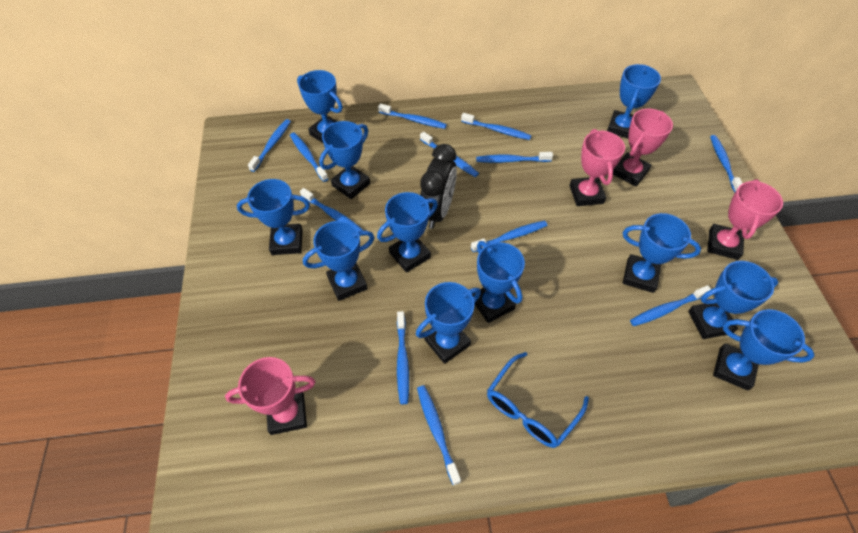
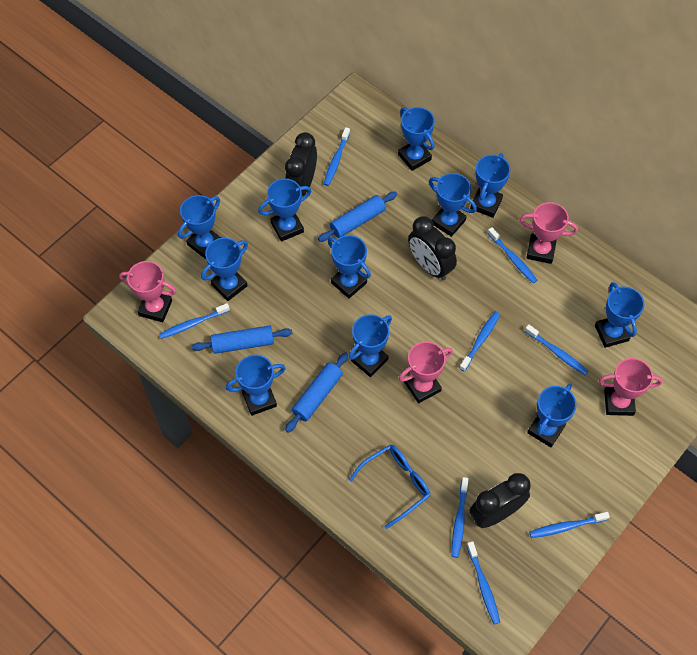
black clock: [420,144,457,229] = 1 -> [285,132,317,196] [408,216,457,280] [470,473,531,528] = 3
blue rolling pin: none = 0 -> [192,325,292,354] [285,352,348,433] [318,192,397,242] = 3
blue toothbrush: [248,119,291,172] [290,132,328,182] [300,188,364,231] [378,104,447,129] [397,311,409,404] [417,385,461,485] [420,132,479,177] [461,113,531,140] [471,221,547,252] [476,152,553,163] [630,285,711,326] [710,135,742,192] = 12 -> [159,303,230,339] [324,127,350,186] [452,477,469,558] [459,311,500,371] [466,541,500,625] [487,227,538,283] [525,325,589,375] [529,512,610,538] = 8

